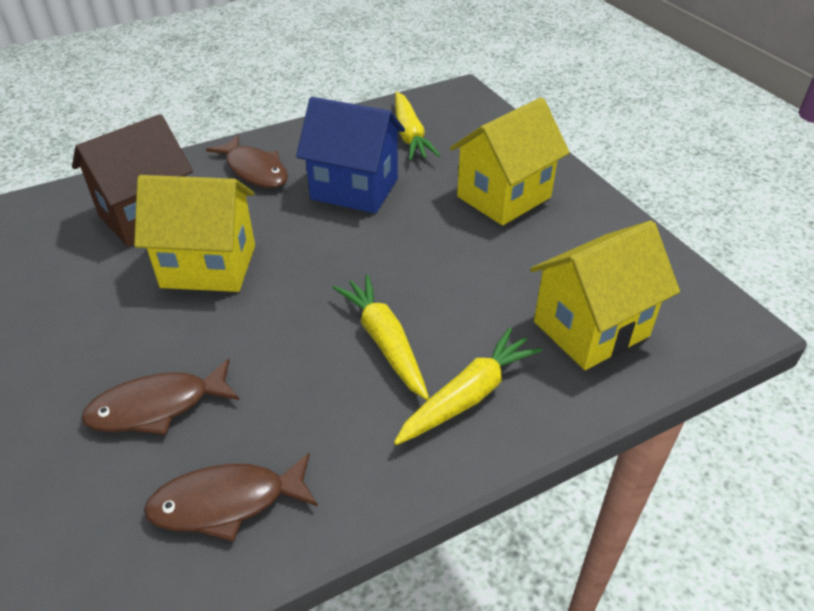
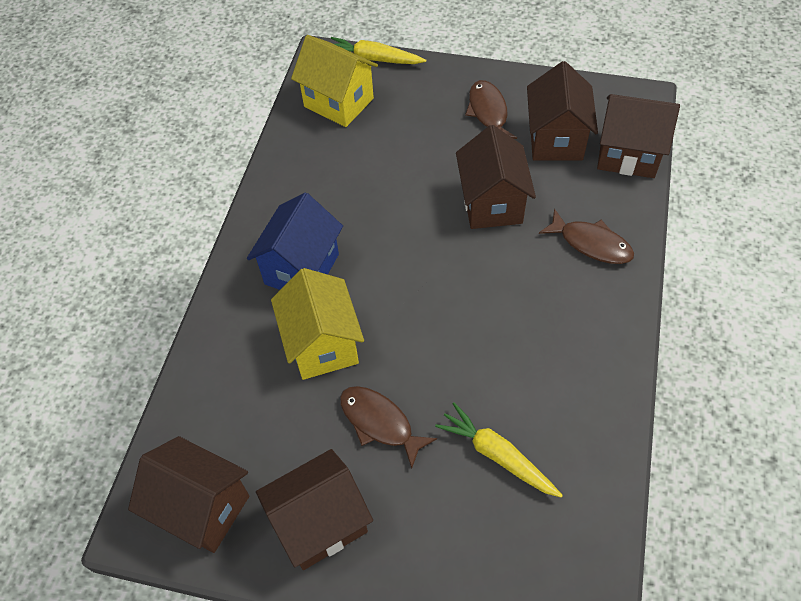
brown house: [72,114,193,246] = 1 -> [128,436,249,553] [256,449,373,570] [456,125,536,229] [527,61,598,161] [597,94,680,178] = 5
yellow carrot: [333,275,429,400] [394,328,542,445] [395,92,441,161] = 3 -> [331,37,426,64] [435,402,563,498] = 2
yellow house: [134,175,255,292] [450,97,570,226] [530,220,680,370] = 3 -> [271,268,364,380] [291,35,378,127] = 2

